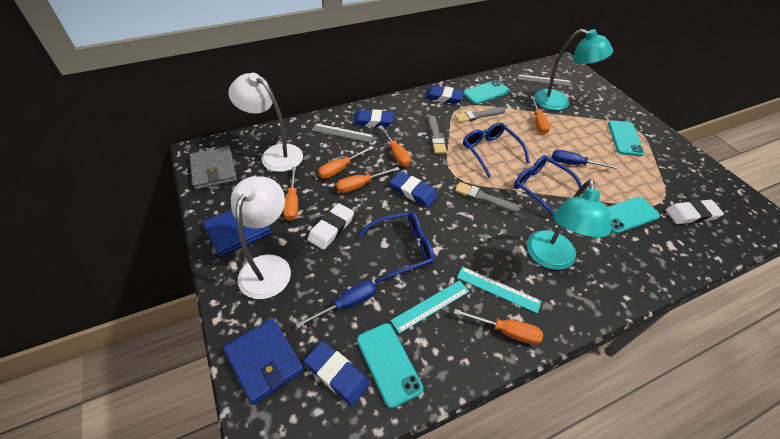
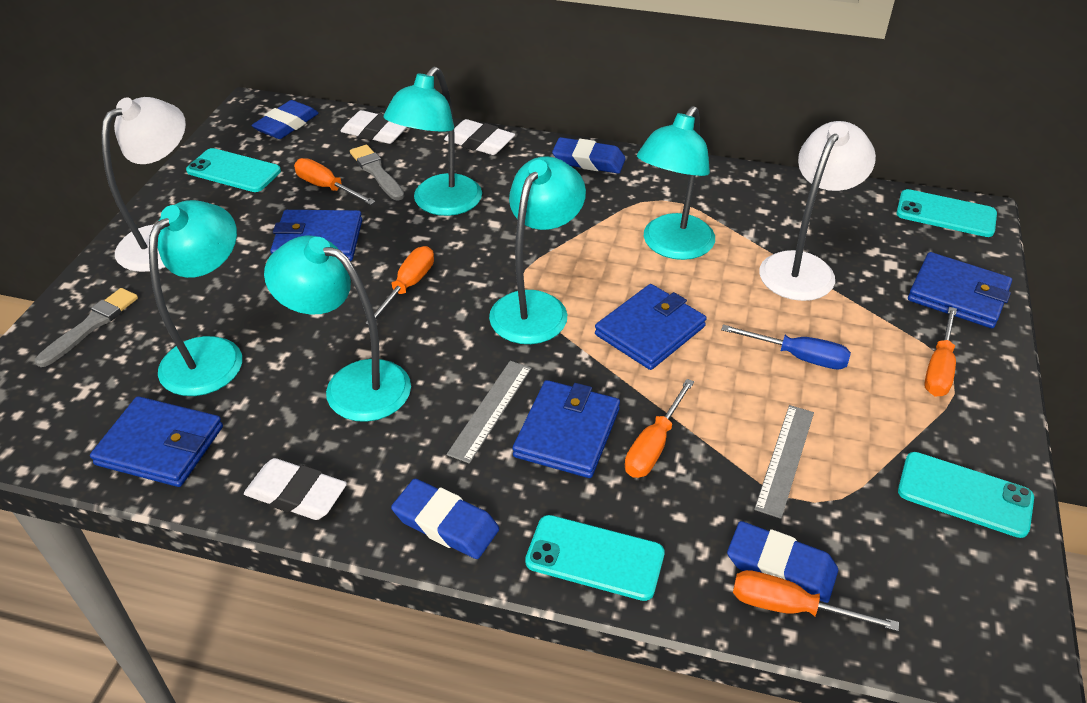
blue glasses: [358,212,434,284] [463,122,530,178] [514,155,585,217] = 3 -> none = 0
blue screwdriver: [296,281,376,328] [552,150,619,169] = 2 -> [721,325,851,369] = 1
blue wallet: [203,210,271,257] [223,318,304,405] = 2 -> [90,396,223,487] [270,210,362,261] [513,380,620,478] [595,284,707,370] [908,252,1012,328] = 5
grey brush: [428,116,447,154] [455,107,506,123] [455,182,520,213] = 3 -> [35,288,138,367] [350,145,404,201] = 2
grey wallet: [190,146,237,190] = 1 -> none = 0
orange screwdriver: [283,167,298,221] [318,146,374,179] [336,167,400,193] [379,126,411,167] [454,309,543,345] [530,96,550,134] = 6 -> [294,158,375,205] [366,246,434,324] [625,379,694,478] [733,570,899,631] [924,307,957,397] = 5
turquoise lamp: [527,179,611,270] [534,29,613,110] = 2 -> [149,200,242,396] [264,236,411,422] [384,67,482,216] [489,156,586,344] [637,106,715,260] = 5
turquoise ruler: [390,280,469,334] [457,267,542,314] = 2 -> none = 0
white eraser: [307,203,354,250] [666,200,724,224] = 2 -> [244,458,347,520] [340,110,407,144] [444,119,515,155] = 3

